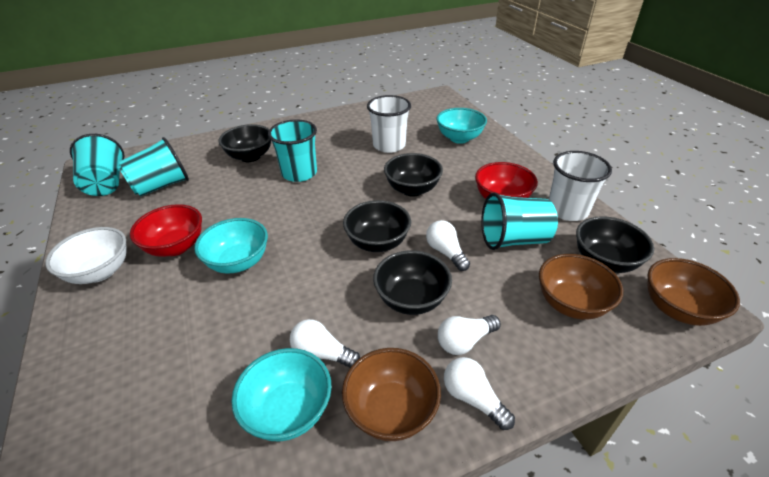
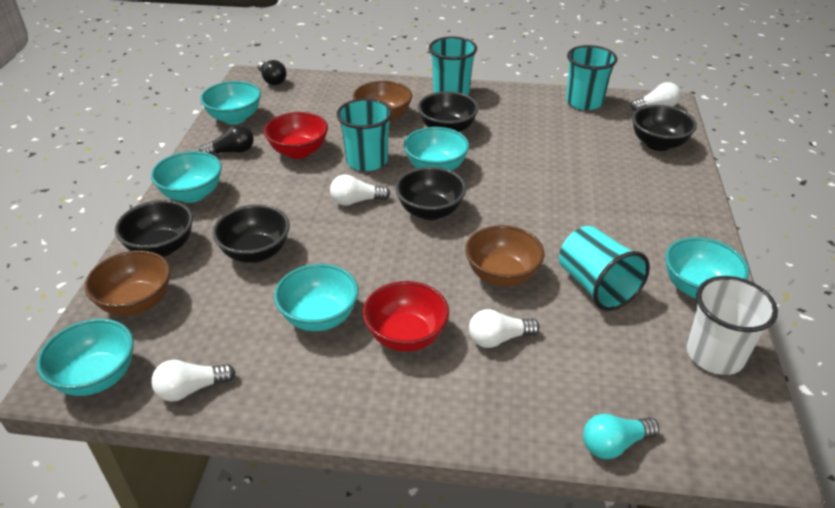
black light bulb: none = 0 -> [199,124,254,155] [257,60,287,85] = 2
turquoise bowl: [194,218,268,274] [231,348,332,442] [436,108,487,144] = 3 -> [37,319,134,396] [151,151,222,203] [200,81,261,124] [274,264,359,331] [404,127,469,171] [665,237,749,299] = 6
turquoise light bulb: none = 0 -> [583,414,659,459] = 1
white bowl: [45,227,127,284] = 1 -> none = 0
white cup: [367,95,411,153] [549,151,612,221] = 2 -> [687,276,778,375] = 1

